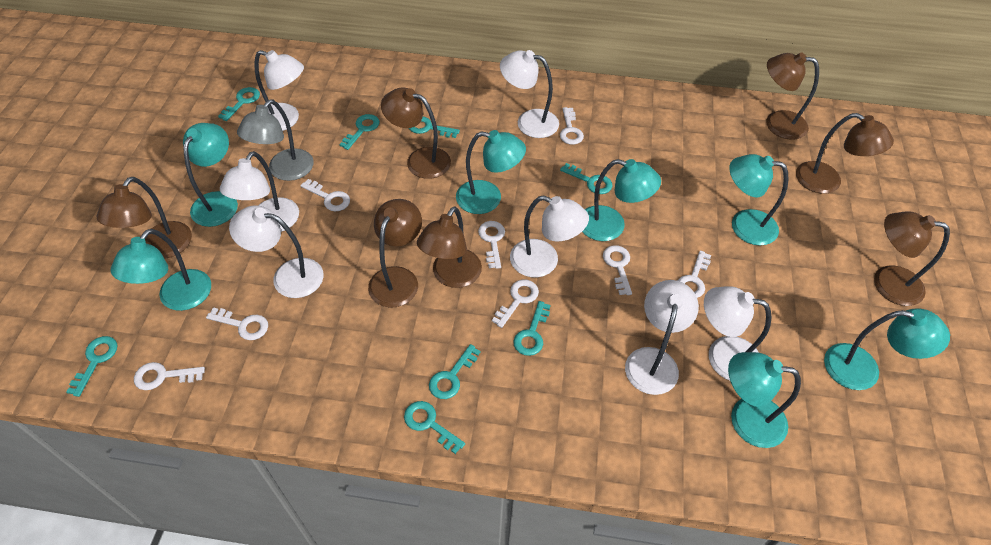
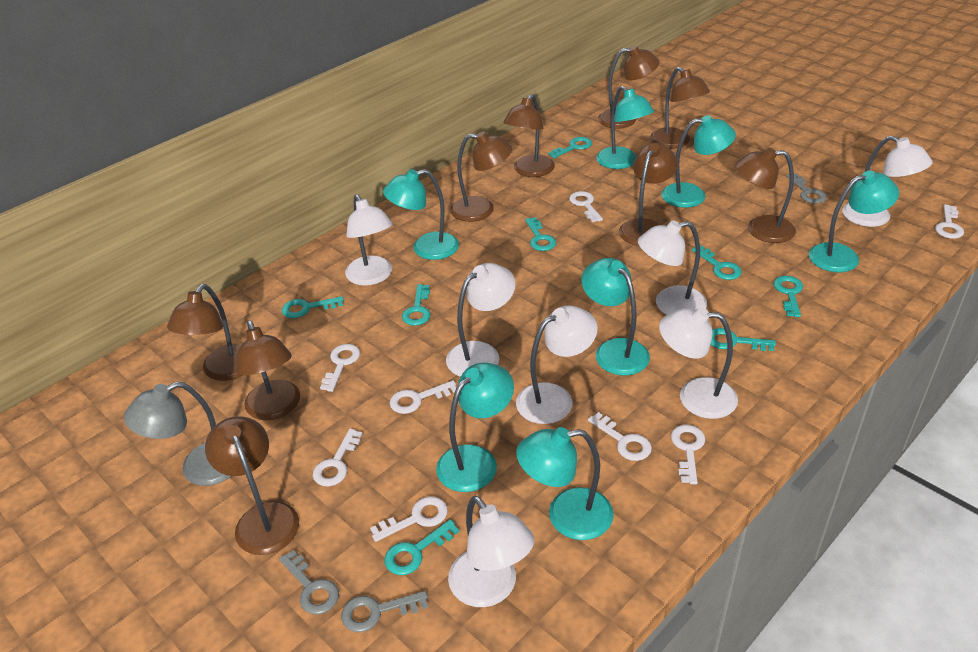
brown lamp: [97,177,192,259] [368,199,422,307] [381,87,451,179] [417,206,482,288] [766,52,819,140] [796,113,894,194] [874,211,950,306] = 7 -> [167,284,243,381] [205,416,299,555] [236,320,300,420] [450,131,512,222] [503,94,555,177] [598,46,660,129] [619,143,678,246] [650,67,710,149] [736,148,796,243] = 9
grey key: none = 0 -> [279,549,339,615] [341,591,428,632] [786,173,827,204] = 3

